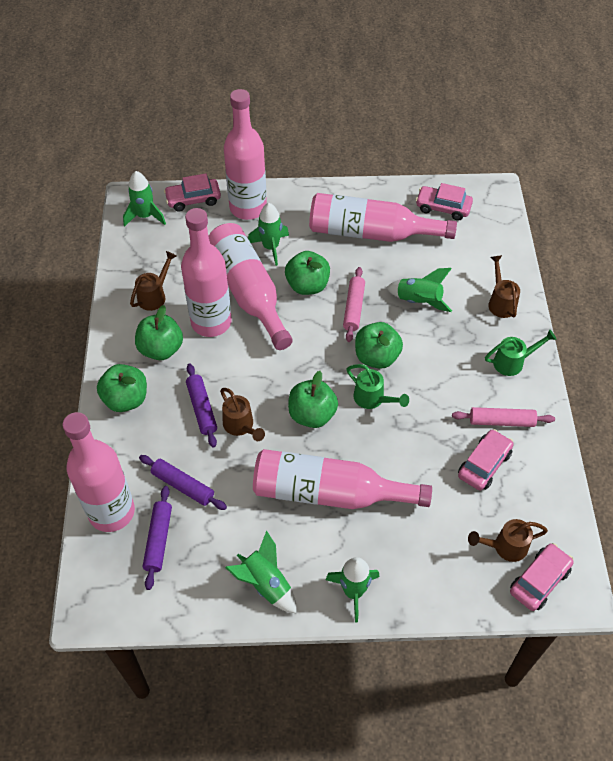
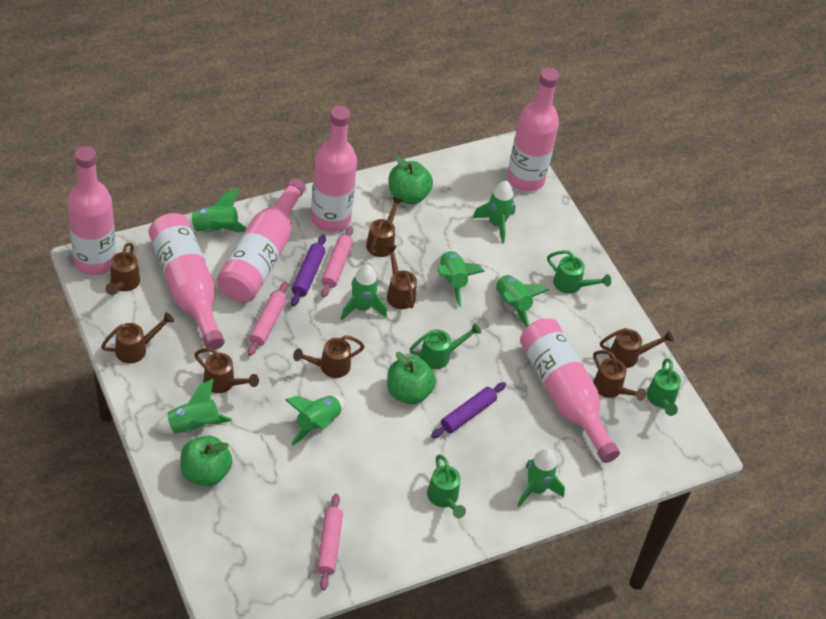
brown watering can: [130,251,176,311] [220,388,265,441] [468,519,548,562] [488,255,520,318] = 4 -> [101,312,174,363] [106,243,140,295] [194,348,259,393] [293,335,365,378] [366,196,403,257] [386,245,417,309] [593,350,646,401] [600,328,674,368] = 8
green apple: [97,364,147,412] [135,305,183,360] [285,251,330,295] [288,371,338,428] [355,322,403,369] = 5 -> [180,436,233,487] [387,352,436,404] [389,156,433,204] = 3
green rocket: [123,171,166,227] [225,531,296,613] [248,203,289,266] [325,557,380,622] [386,268,452,312] = 5 -> [153,379,232,434] [186,189,247,232] [285,396,345,446] [341,264,387,320] [437,250,485,307] [473,181,515,244] [495,274,549,327] [517,448,565,507] = 8
green watering can: [346,364,409,409] [485,329,557,376] = 2 -> [409,323,481,369] [427,455,466,518] [547,250,611,294] [647,358,681,416] = 4
pink car: [164,173,221,212] [416,183,473,221] [458,429,514,490] [510,543,574,611] = 4 -> none = 0
pink rolling pin: [343,267,365,342] [452,407,555,427] = 2 -> [248,282,288,356] [317,493,343,590] [321,226,353,297] = 3
purple rolling pin: [139,455,227,510] [143,486,172,590] [186,364,217,448] = 3 -> [291,235,326,306] [431,382,506,438] = 2

